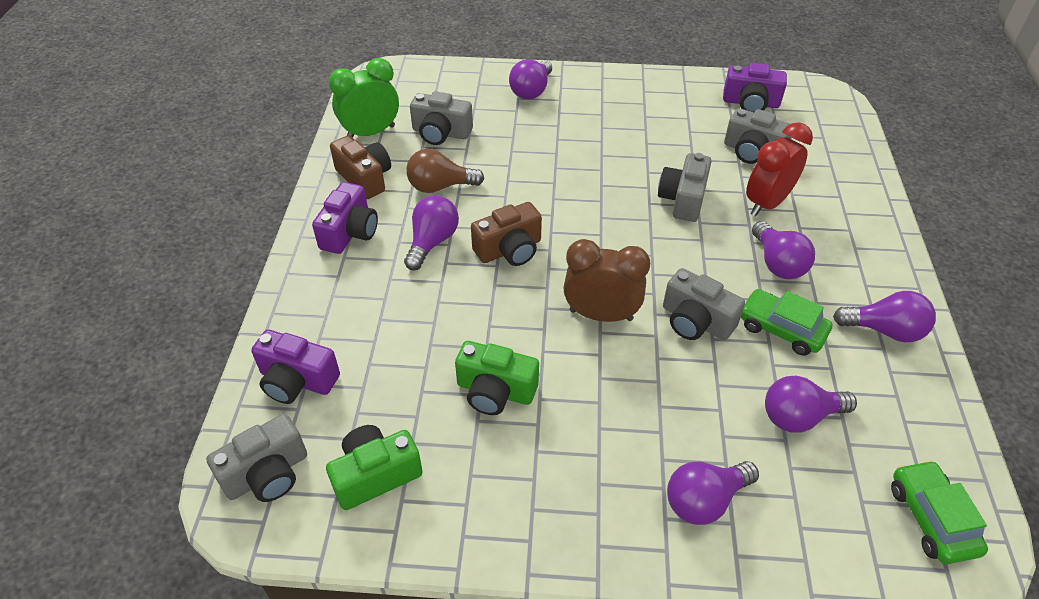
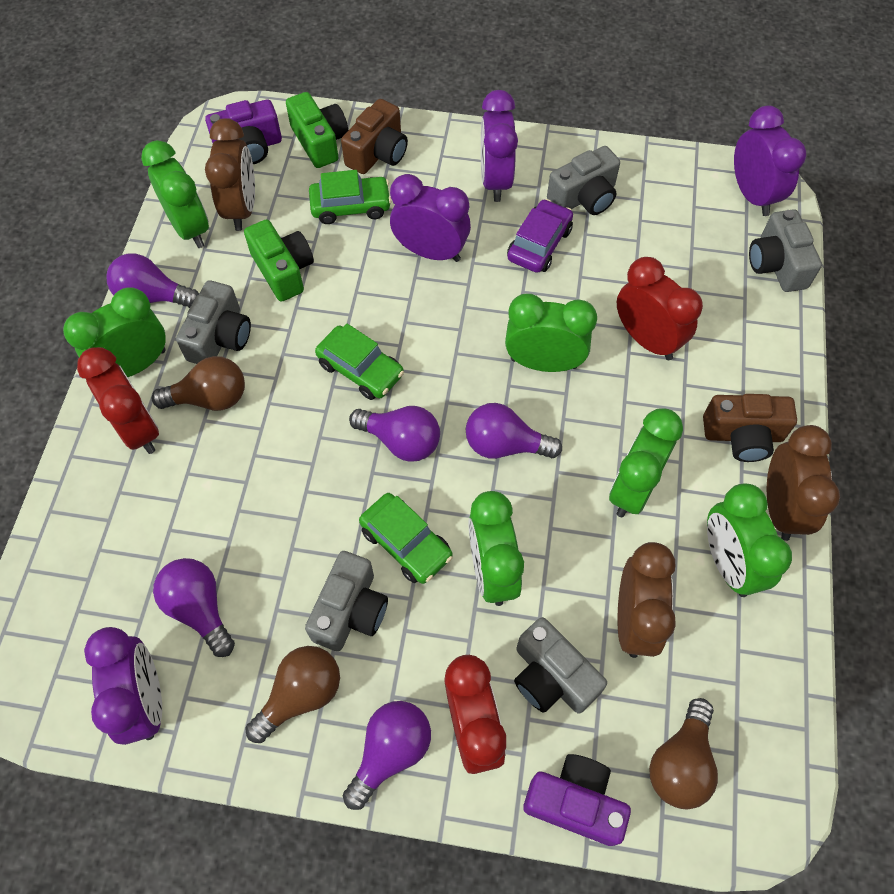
brown clock: [563,239,650,322] = 1 -> [205,118,255,231] [617,542,676,658] [767,425,840,541] = 3
brown light bulb: [406,149,485,193] = 1 -> [152,356,245,411] [245,646,340,743] [649,698,718,809] = 3
green car: [741,289,832,356] [891,460,988,564] = 2 -> [309,170,392,224] [315,324,404,400] [359,493,453,584] = 3
green clock: [328,58,399,138] = 1 -> [63,287,166,377] [141,140,209,248] [468,491,524,606] [505,294,597,372] [609,408,683,517] [707,483,792,597] = 6
purple camera: [251,329,340,404] [312,182,378,254] [723,63,787,112] = 3 -> [205,99,282,164] [523,754,631,846] = 2
purple car: none = 0 -> [507,199,573,273] = 1
purple clock: none = 0 -> [84,627,162,745] [390,174,471,262] [481,90,518,202] [734,106,806,216] = 4
purple light bulb: [404,195,459,270] [509,59,552,99] [667,461,759,525] [752,221,815,279] [765,376,857,433] [833,291,936,342] = 6 -> [106,253,199,308] [153,558,235,657] [343,701,431,810] [349,406,440,462] [466,403,562,459] = 5
red clock: [746,122,813,217] = 1 -> [77,347,159,454] [444,655,506,774] [617,257,703,360] = 3

